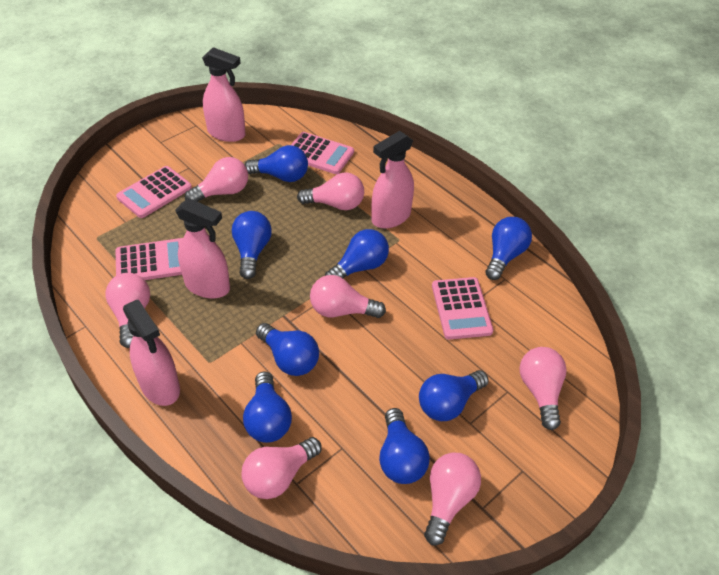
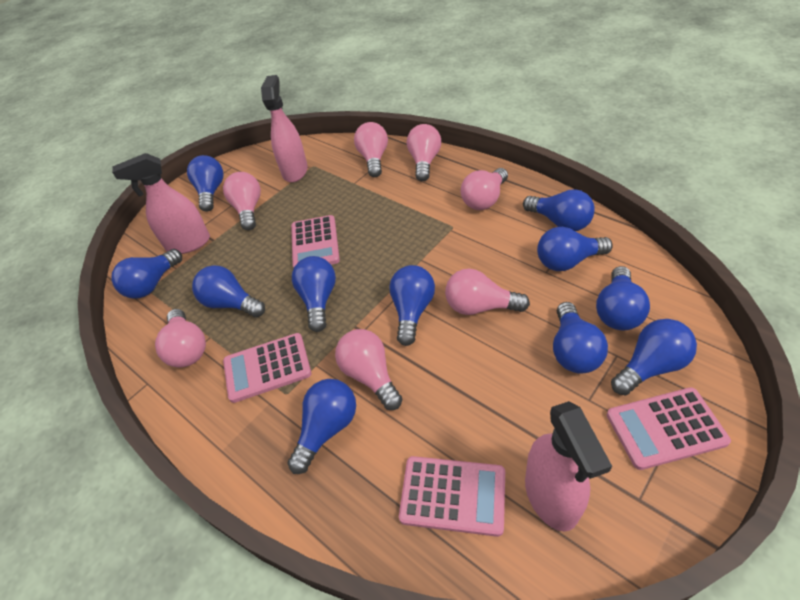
blue light bulb: [232,211,272,279] [243,372,292,443] [245,145,308,182] [256,323,319,376] [325,229,389,279] [379,408,430,484] [419,370,489,421] [485,217,532,280] = 8 -> [111,249,182,299] [187,155,224,212] [192,265,265,317] [287,379,356,474] [292,256,336,332] [389,265,435,346] [523,189,595,231] [537,227,613,271] [553,302,608,374] [596,266,650,331] [611,319,697,395] = 11
pink spray bottle: [123,300,180,406] [175,198,230,299] [202,47,245,142] [372,131,414,229] = 4 -> [112,153,210,254] [261,75,308,183] [525,401,612,531] = 3

